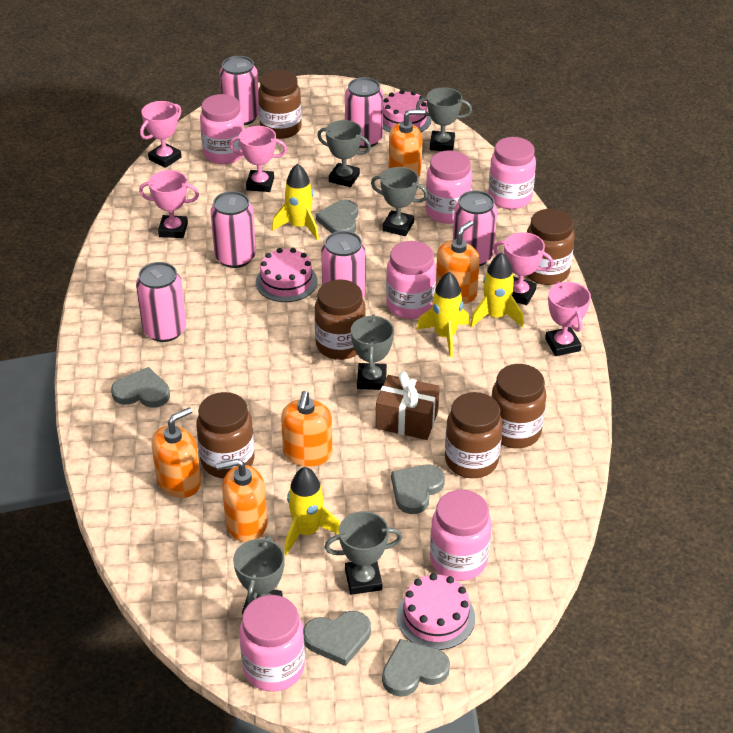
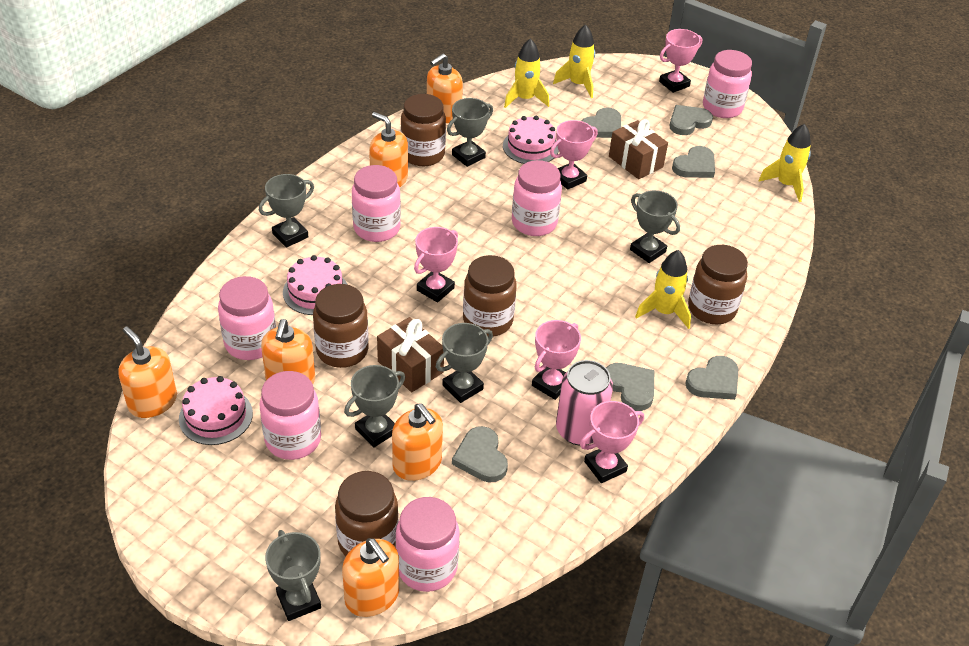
brown gift: [376,371,440,440] = 1 -> [377,317,444,392] [609,119,668,179] = 2
brown jar: [196,392,255,478] [258,70,302,139] [314,279,366,360] [445,392,503,478] [492,364,547,448] [527,209,575,285] = 6 -> [313,284,369,368] [335,471,399,556] [401,94,446,166] [463,255,517,336] [688,245,748,324] = 5
grey heart: [111,367,170,408] [303,611,371,666] [316,200,358,234] [382,639,450,697] [391,465,445,514] = 5 -> [452,426,508,482] [582,108,621,138] [606,363,654,411] [669,105,713,135] [672,146,715,178] [685,356,738,400] = 6
orange soap dispenser: [151,407,201,498] [216,459,268,542] [281,391,332,467] [389,109,425,177] [436,220,480,304] = 5 -> [118,327,177,418] [261,319,315,384] [342,538,399,617] [369,112,408,188] [392,403,443,481] [427,54,463,123] = 6
pink can: [136,262,186,342] [210,191,256,268] [220,56,259,125] [321,231,365,298] [345,77,383,148] [453,190,497,266] = 6 -> [556,360,613,446] = 1

